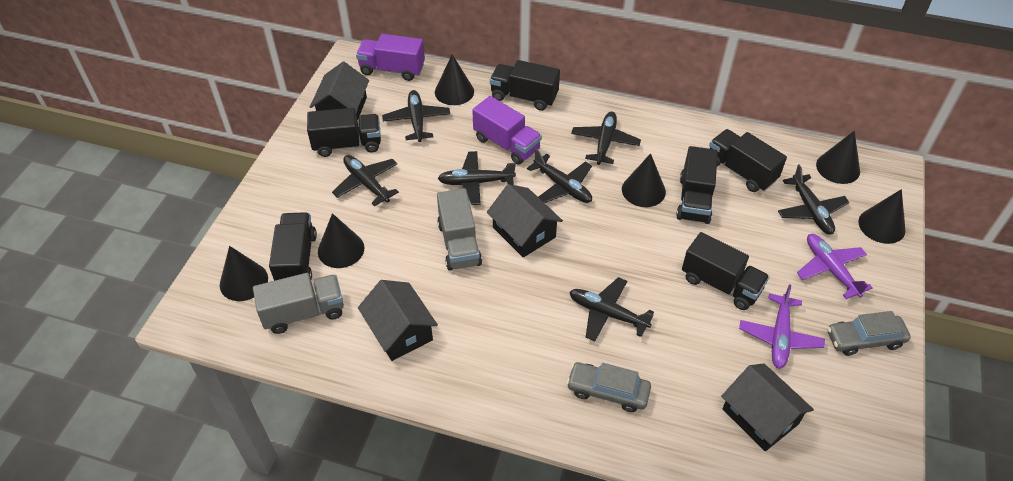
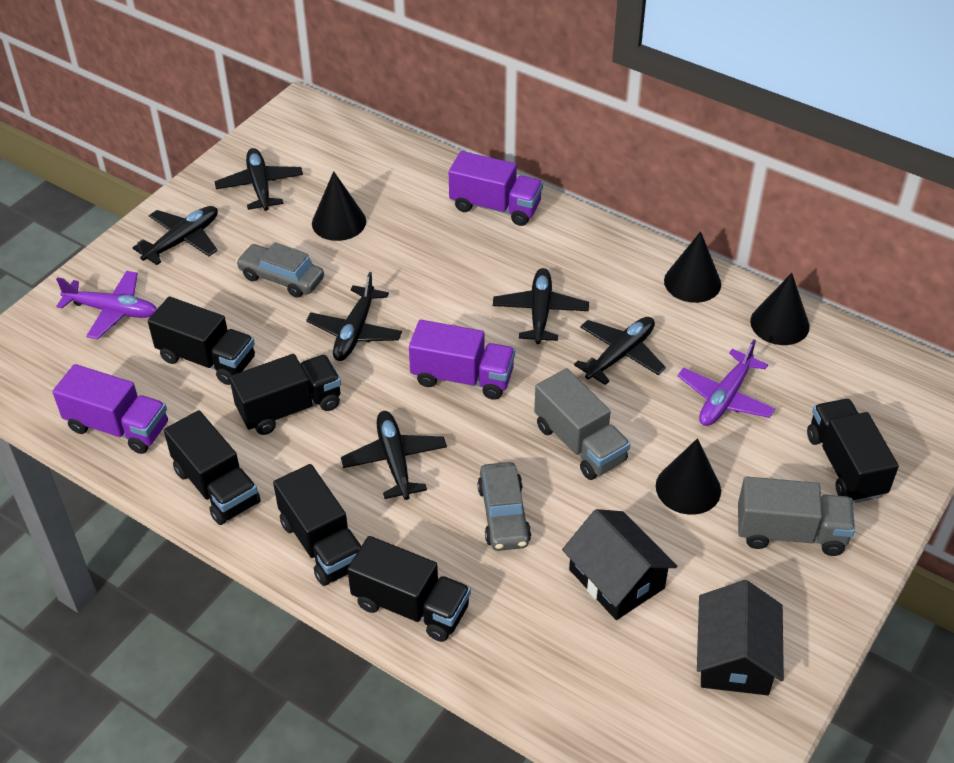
black cone: [220,246,268,301] [318,213,364,268] [435,54,474,105] [622,153,666,207] [816,131,860,184] [858,189,906,244] = 6 -> [312,171,366,241] [656,438,721,515] [664,231,721,303] [750,273,810,345] = 4
black house: [310,62,369,121] [358,280,438,361] [487,184,563,258] [721,363,814,451] = 4 -> [562,509,677,620] [697,580,784,695] = 2
black plane: [332,155,399,206] [382,90,450,142] [437,151,516,205] [527,148,592,203] [570,277,654,341] [571,112,641,165] [778,164,850,235] = 7 -> [132,206,218,265] [214,148,303,211] [306,272,402,361] [341,411,447,500] [493,268,589,344] [574,317,666,385] = 6
purple truck: [356,34,425,81] [472,96,542,165] = 2 -> [52,364,168,454] [409,320,515,400] [449,151,543,226] = 3

